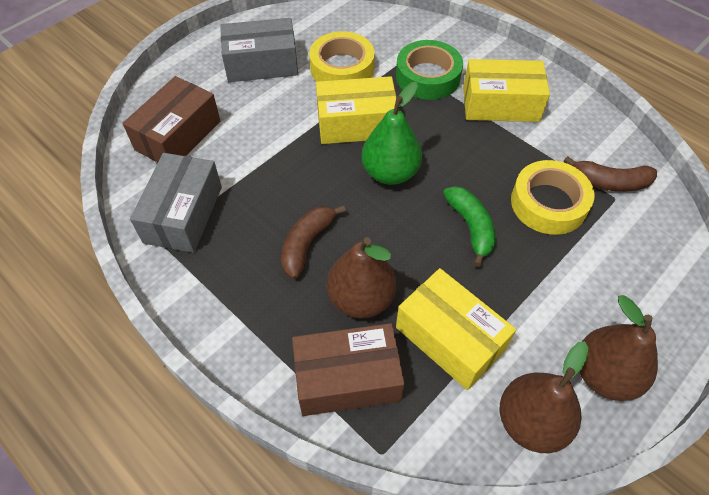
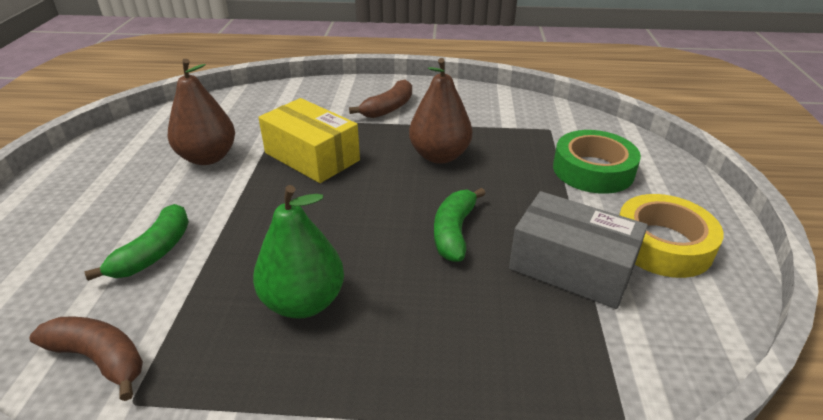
brown box: [123,76,220,162] [292,323,405,416] = 2 -> none = 0
brown pear: [327,237,396,319] [500,341,588,453] [579,295,658,401] = 3 -> [168,59,235,165] [409,58,472,164] = 2
green banana: [443,186,496,267] = 1 -> [85,204,189,281] [434,188,486,262] = 2
grey box: [130,153,222,253] [220,18,298,82] = 2 -> [509,191,648,309] = 1
yellow box: [316,76,399,144] [396,268,516,390] [463,59,550,122] = 3 -> [258,98,360,183] = 1
yellow tape: [309,31,375,82] [511,160,594,235] = 2 -> [619,194,724,278] = 1

